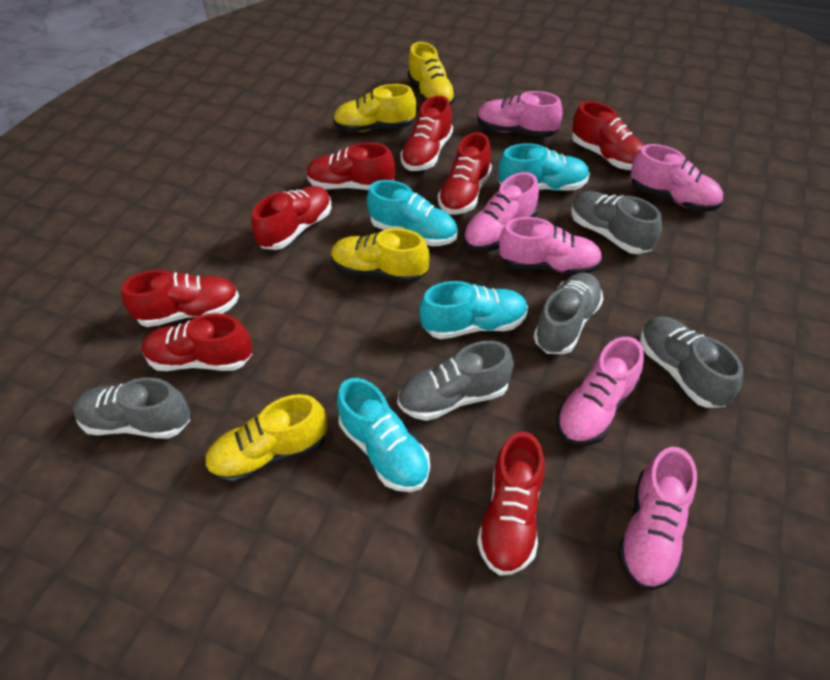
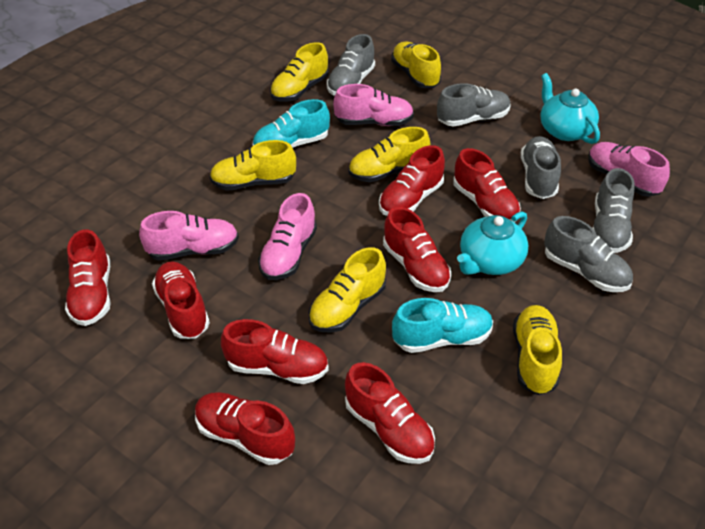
pink shoe: [464,172,539,252] [477,91,563,138] [499,217,602,275] [556,337,644,445] [618,447,697,590] [631,144,723,212] = 6 -> [139,211,239,261] [258,193,317,280] [333,84,414,126] [588,142,670,197] = 4
turquoise shoe: [337,378,430,492] [367,180,458,246] [420,281,528,339] [498,143,590,191] = 4 -> [253,99,330,148] [392,298,493,353] = 2
turquoise teapot: none = 0 -> [457,211,529,275] [540,73,600,144] = 2
yellow shoe: [205,394,327,484] [331,228,429,283] [333,84,416,132] [408,42,456,106] = 4 -> [210,140,296,191] [270,42,329,102] [309,247,386,333] [349,127,430,182] [391,42,441,88] [513,305,562,395] = 6

